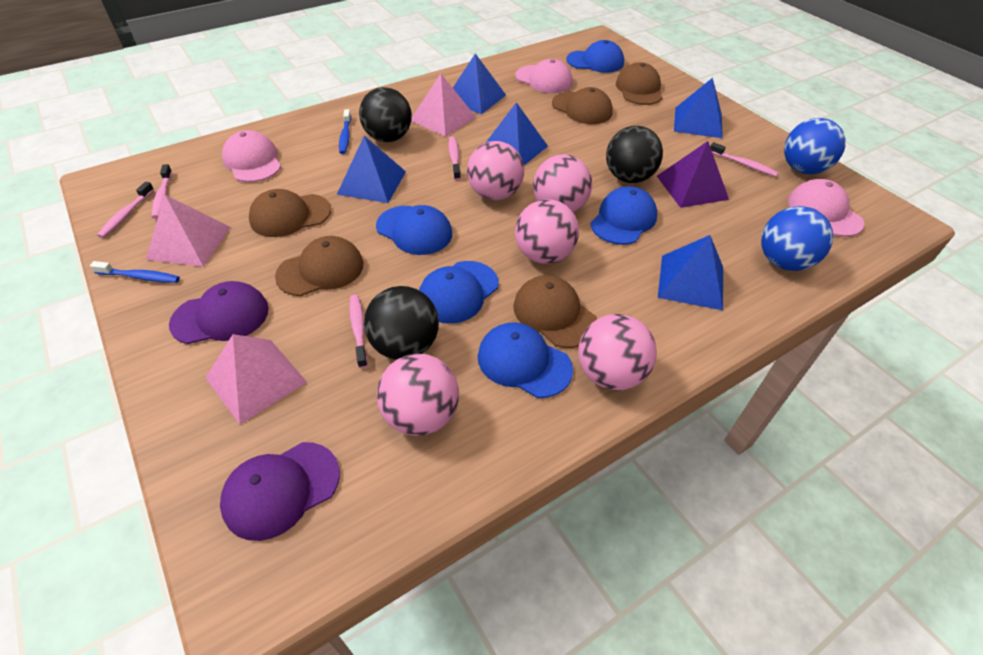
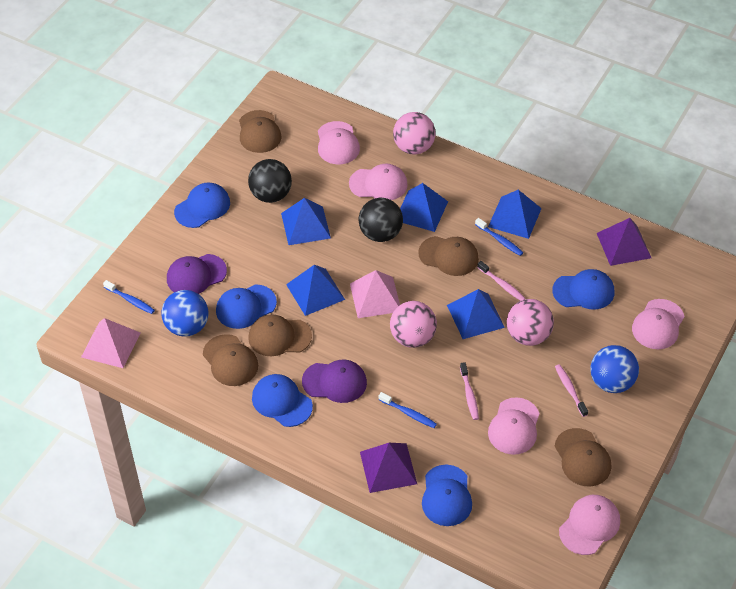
black ball: [359,87,412,142] [364,286,439,360] [606,126,663,183] = 3 -> [248,159,292,203] [358,198,403,242] = 2
blue toothbrush: [90,261,180,283] [339,109,351,154] = 2 -> [103,280,155,314] [379,392,437,428] [475,218,523,256] = 3
pink ball: [377,354,459,436] [467,141,524,200] [515,199,579,264] [533,154,592,212] [578,314,657,390] = 5 -> [390,301,437,348] [393,112,436,155] [507,299,554,346] = 3
pink cap: [222,130,281,182] [515,59,573,93] [788,179,864,237] = 3 -> [318,121,360,164] [349,164,408,200] [488,397,540,455] [559,495,620,555] [632,299,685,349] = 5
pink pyramid: [146,195,230,267] [206,334,307,424] [411,74,476,137] = 3 -> [81,318,141,368] [350,270,400,318] = 2
pink toothbrush: [97,182,154,238] [152,164,172,219] [349,295,368,368] [448,136,461,180] [710,142,778,177] = 5 -> [460,362,479,420] [477,261,526,301] [555,364,588,417] = 3
purple pyramid: [657,141,729,208] = 1 -> [360,443,417,493] [597,218,651,266] = 2

